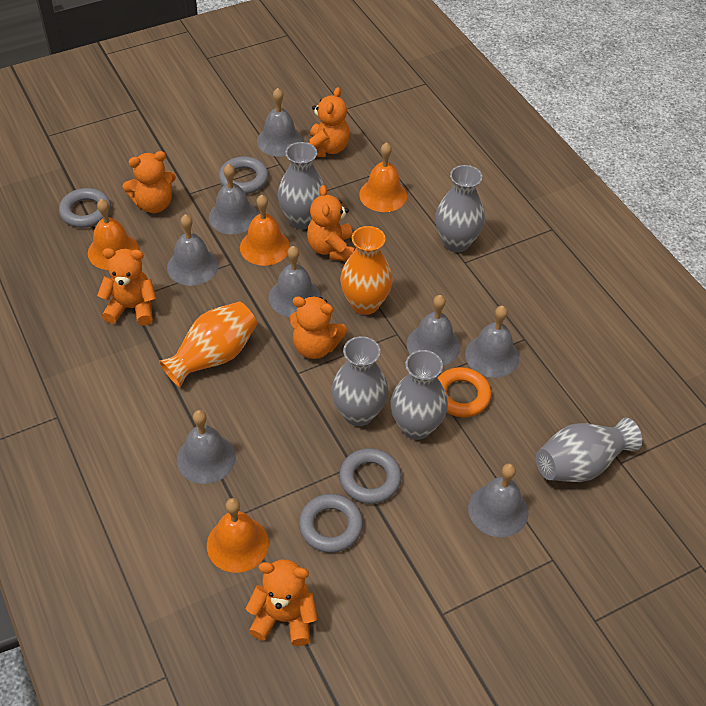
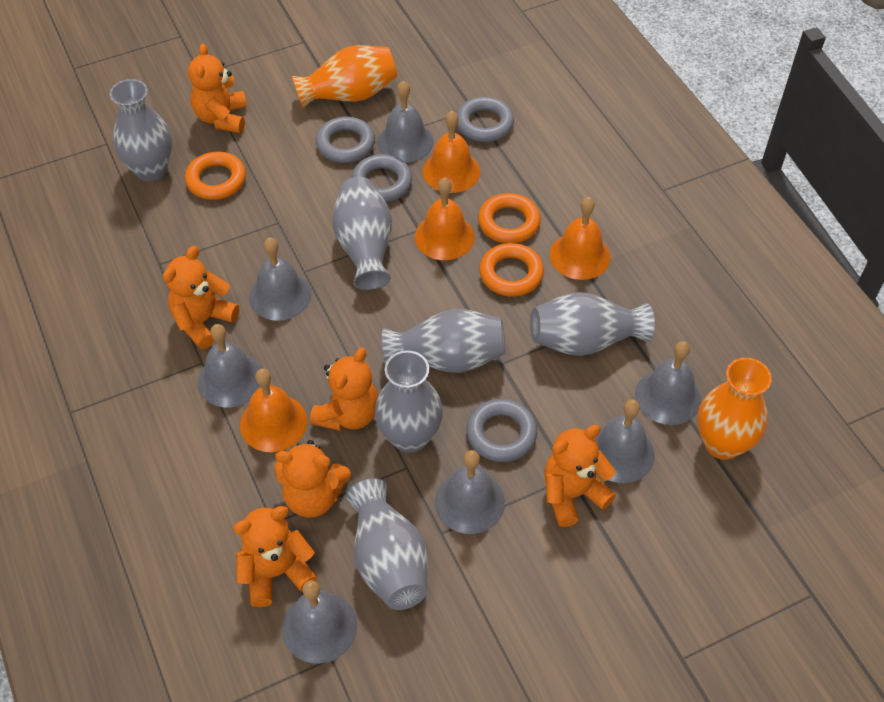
grey bell: [167,214,219,286] [177,410,236,484] [209,164,258,234] [257,88,303,157] [269,246,321,317] [407,295,460,366] [465,306,519,378] [468,463,529,537] = 8 -> [198,324,262,408] [249,238,312,321] [282,580,357,664] [377,81,434,162] [435,450,505,534] [594,399,655,483] [635,341,702,425] = 7
grey vase: [277,142,325,230] [331,336,388,426] [391,350,448,440] [435,165,485,252] [536,418,642,482] = 5 -> [110,79,172,181] [332,177,392,290] [346,478,428,610] [375,351,443,453] [382,309,505,373] [530,292,655,356] = 6
orange ring: [438,367,491,417] = 1 -> [185,152,246,200] [478,193,541,243] [479,243,544,297] = 3

